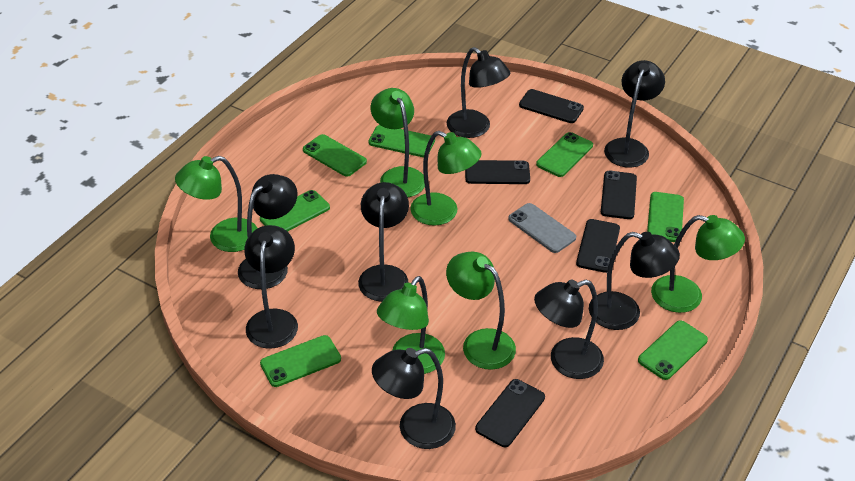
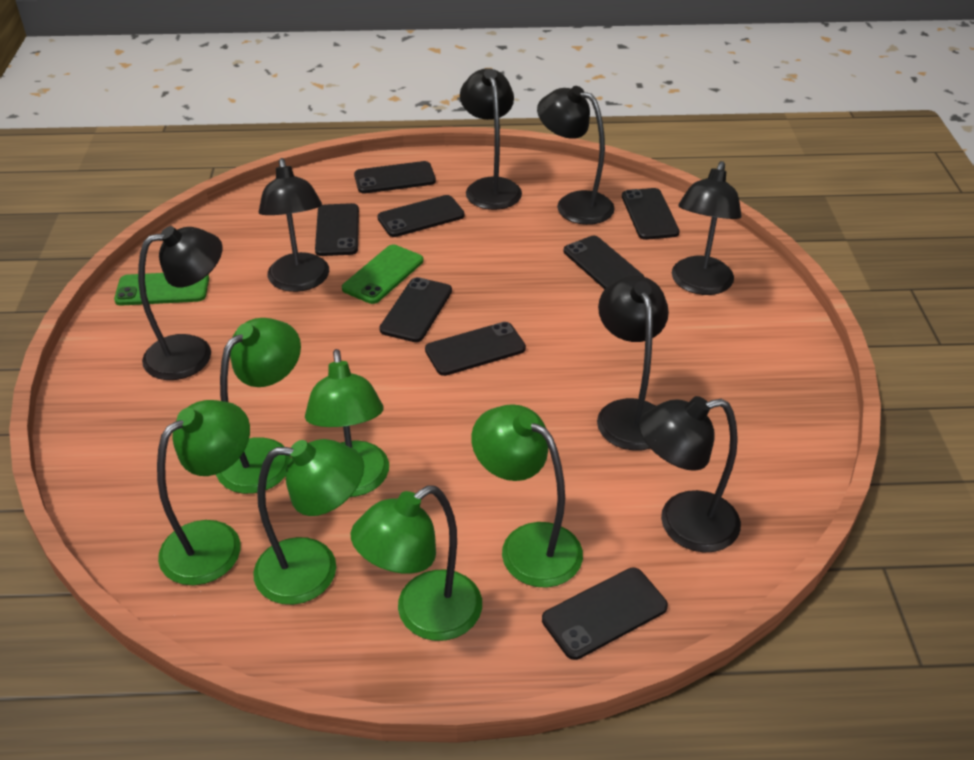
black lamp: [238,174,298,289] [244,225,298,349] [358,182,409,302] [372,348,456,449] [447,47,510,138] [534,280,604,379] [589,232,680,330] [604,60,665,168] = 8 -> [138,226,222,380] [259,158,329,292] [460,69,522,210] [537,86,615,225] [597,276,669,451] [639,396,741,552] [672,161,741,295] = 7
black phone: [465,160,530,184] [475,379,545,447] [519,89,584,123] [576,219,620,273] [601,171,637,219] = 5 -> [315,203,359,256] [354,161,436,193] [377,195,465,237] [379,277,452,342] [425,322,526,376] [542,568,668,660] [564,236,644,289] [622,188,680,240] = 8
green phone: [260,190,330,232] [260,335,341,387] [303,134,367,177] [368,125,435,157] [536,132,593,177] [638,320,708,380] [647,192,684,242] = 7 -> [114,273,209,306] [342,245,424,304] = 2
grey phone: [508,203,576,253] = 1 -> none = 0

